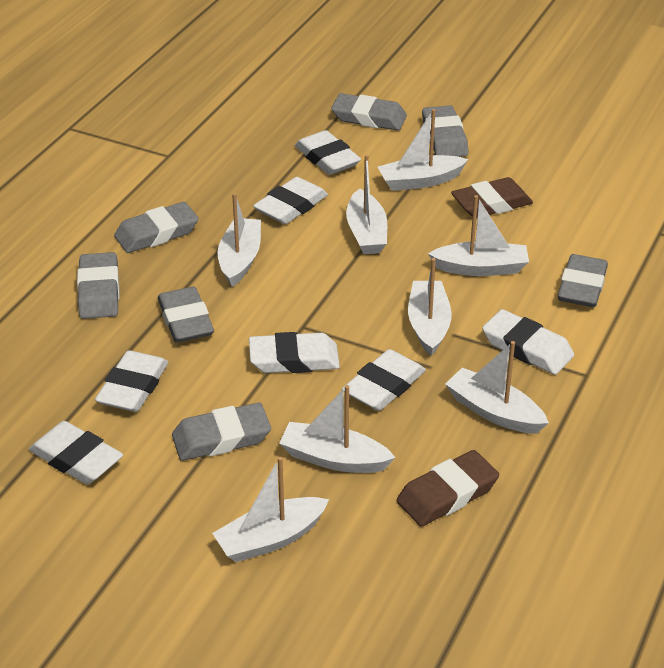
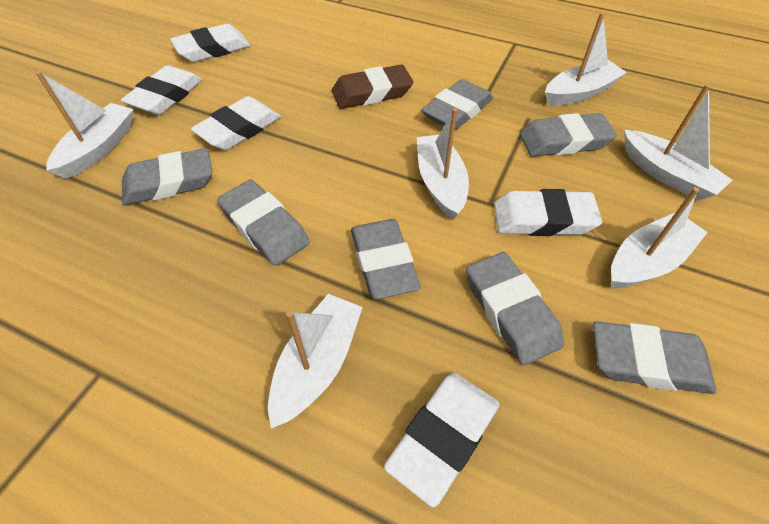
brown eraser: [397,450,499,526] [451,177,533,218] = 2 -> [332,65,413,109] = 1
white boat: [212,457,329,562] [218,193,261,287] [279,385,395,473] [346,155,387,254] [378,109,468,191] [408,258,452,356] [428,195,529,276] [445,341,549,434] = 8 -> [36,71,133,179] [268,294,363,428] [417,108,469,220] [545,13,627,106] [611,187,708,288] [624,84,733,201] = 6
white eraser: [29,421,123,484] [95,350,168,412] [249,332,340,373] [253,177,328,224] [295,130,361,175] [342,349,426,411] [482,309,574,375] = 7 -> [121,65,203,115] [170,24,250,62] [191,96,281,150] [384,373,499,507] [494,189,602,236] = 5

